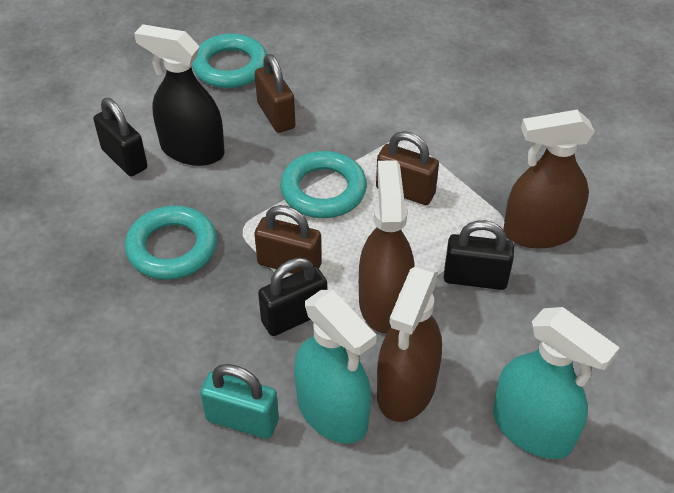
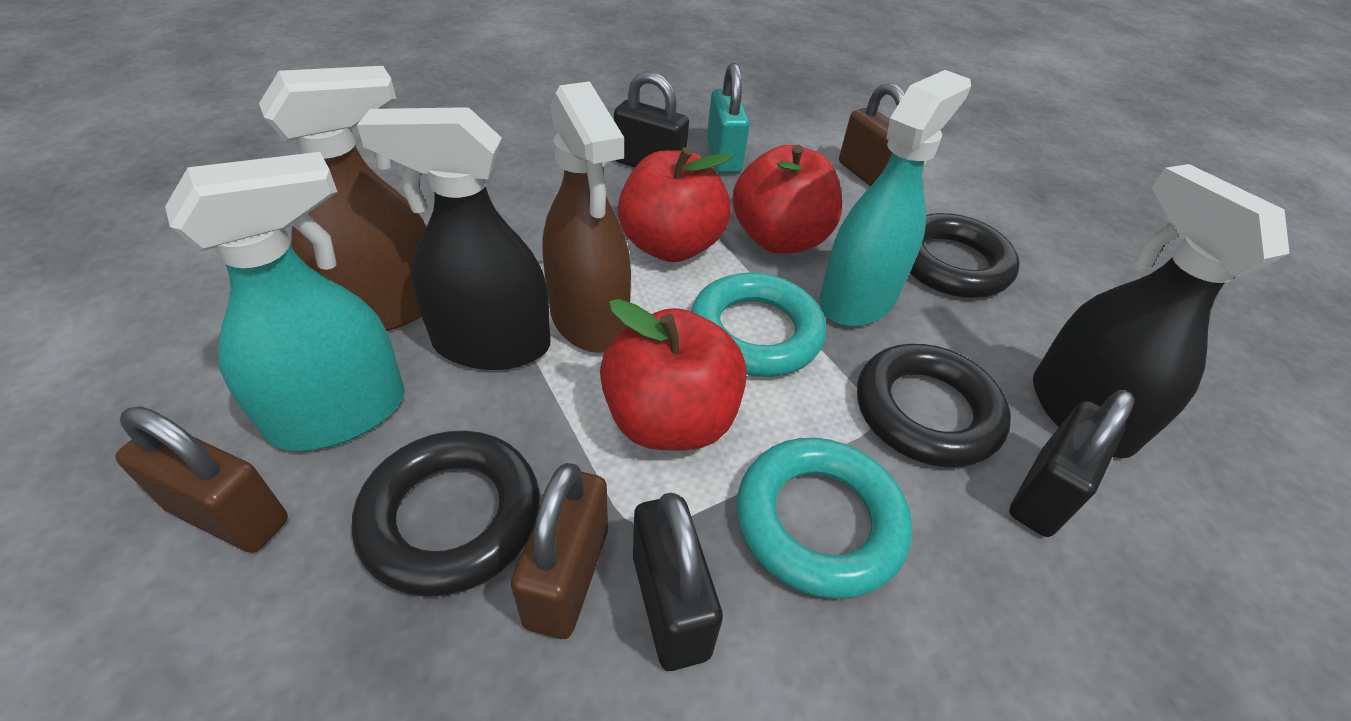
black ring: none = 0 -> [352,431,540,597] [857,344,1011,468] [910,213,1020,298] = 3
black spray bottle: [134,24,225,166] = 1 -> [357,107,550,370] [1033,164,1290,458] = 2
brown spray bottle: [359,160,415,334] [377,265,442,422] [503,110,595,249] = 3 -> [259,66,426,331] [542,81,631,353] = 2
red apple: none = 0 -> [600,299,747,450] [618,147,733,262] [732,145,842,254] = 3
turquoise ring: [125,206,217,280] [192,33,267,88] [280,151,367,218] = 3 -> [691,273,826,377] [737,438,912,599] = 2

